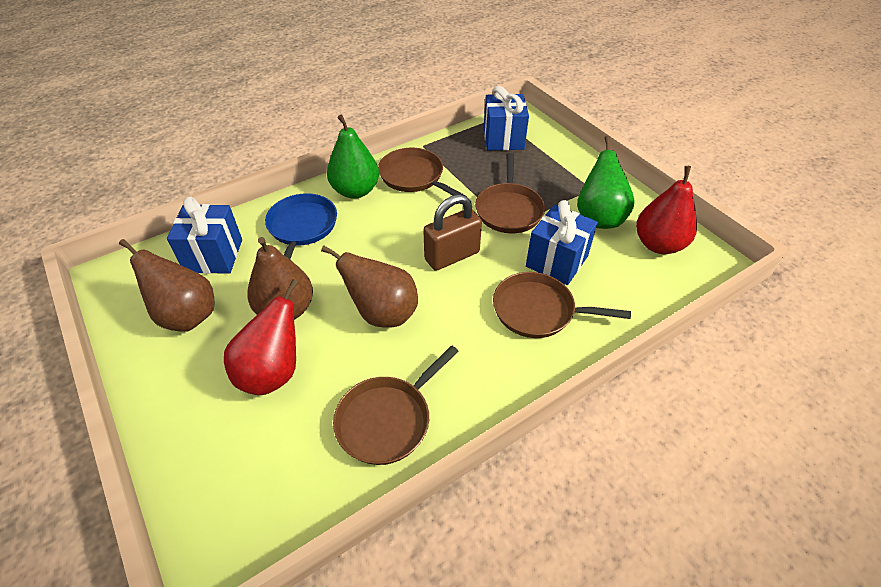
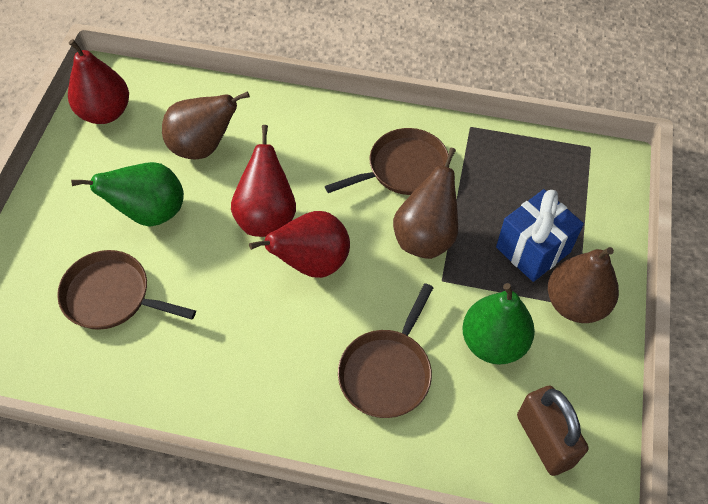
blue gift: [167,197,242,274] [484,86,529,150] [526,200,598,285] = 3 -> [496,189,584,282] = 1
blue pan: [265,193,337,259] = 1 -> none = 0
brown pan: [333,345,459,465] [378,148,466,196] [475,153,545,233] [493,272,631,338] = 4 -> [57,250,196,330] [325,128,448,195] [338,283,433,418] = 3
red pear: [224,279,299,395] [636,166,697,254] = 2 -> [68,39,129,124] [231,125,296,237] [249,211,350,278] = 3

